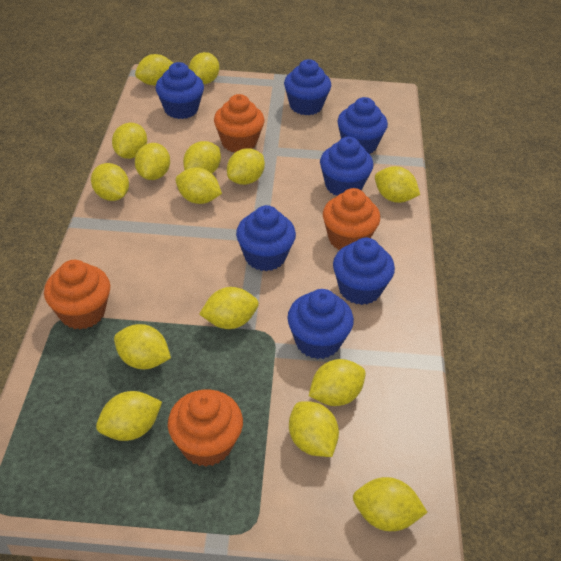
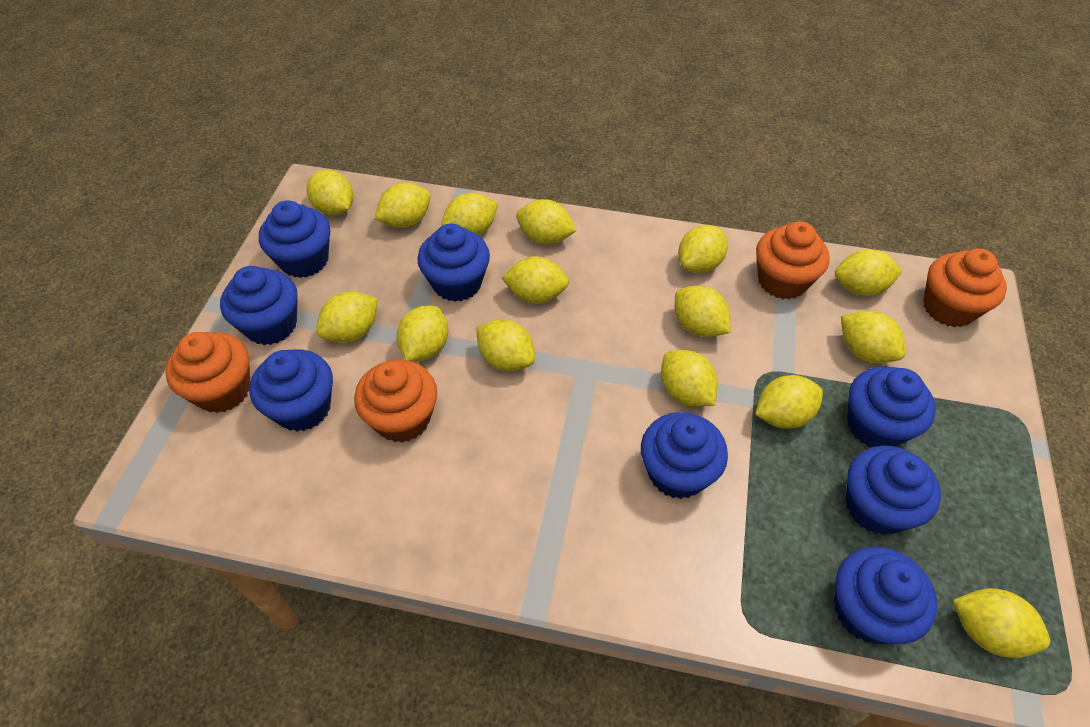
blue cupcake: [156,62,204,119] [236,205,296,271] [284,59,331,115] [288,289,354,359] [320,137,373,196] [333,238,395,305] [337,97,388,154] = 7 -> [220,266,297,345] [250,349,333,432] [259,201,330,278] [417,224,490,302] [641,412,728,499] [834,547,937,644] [846,446,941,535] [847,366,936,447] = 8

